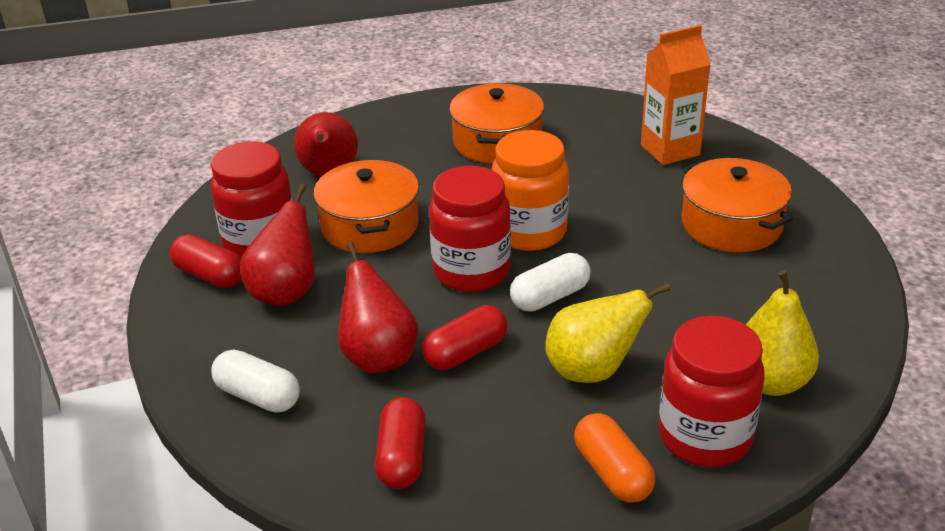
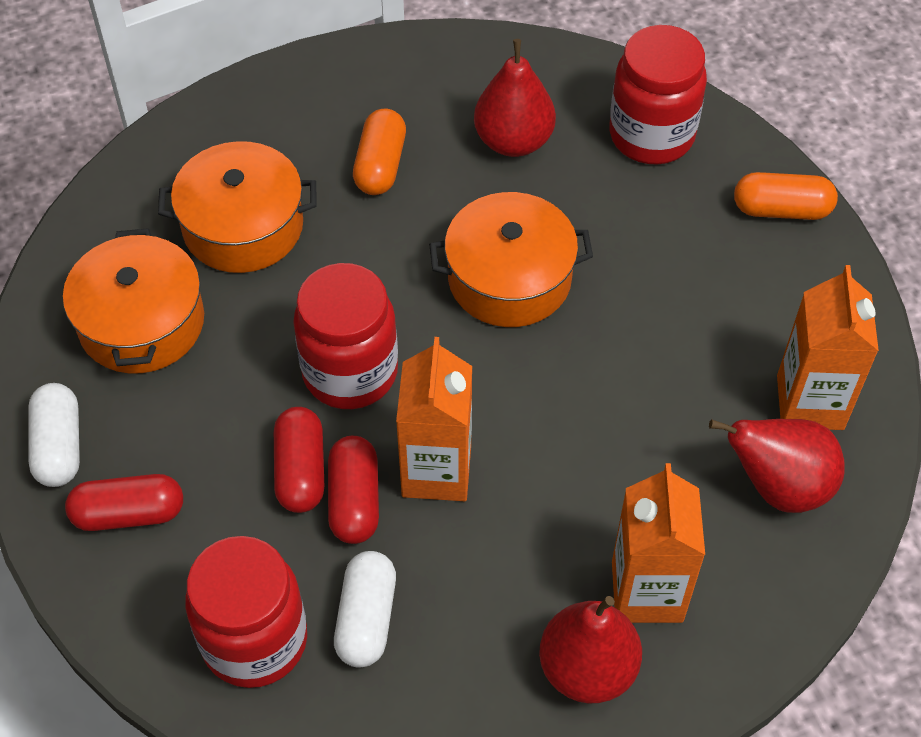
orange capsule: [574,413,656,503] = 1 -> [353,109,406,195] [734,172,838,220] = 2
orange carton: [641,25,711,165] = 1 -> [396,337,472,501] [612,463,705,623] [777,265,879,430] = 3
orange jar: [491,130,569,251] = 1 -> none = 0
yellow pear: [545,283,671,383] [746,270,819,396] = 2 -> none = 0

